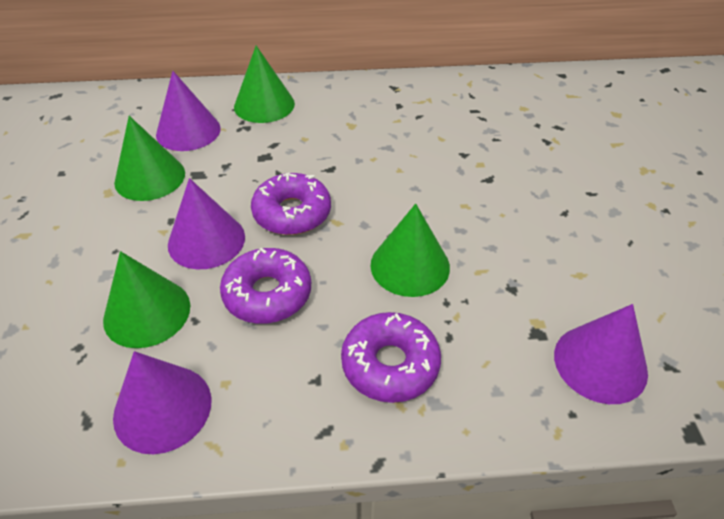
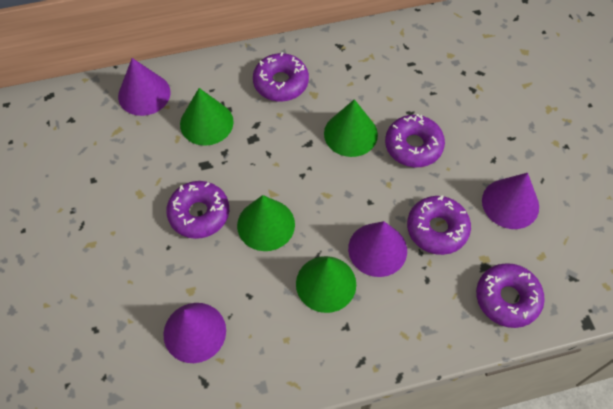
purple donut: [220,248,311,324] [251,173,331,235] [341,312,441,403] = 3 -> [166,181,229,239] [253,52,309,101] [385,114,445,167] [407,195,471,255] [476,263,545,328] = 5

